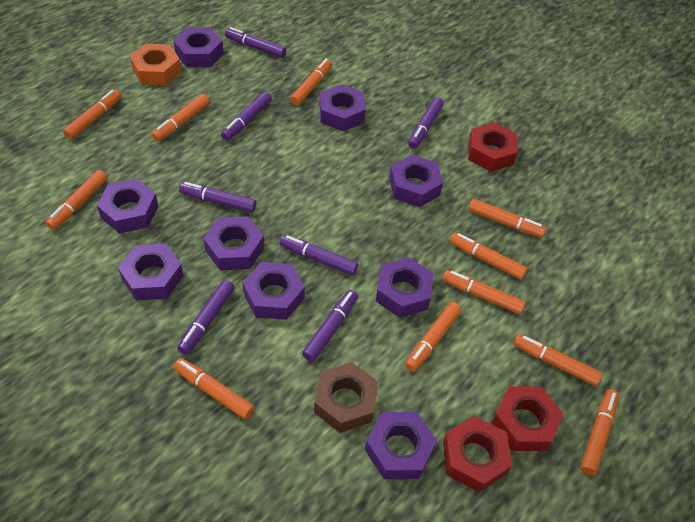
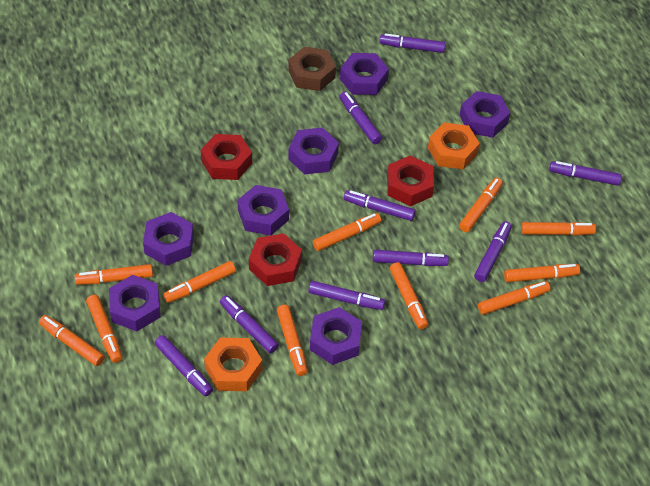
orange nut: [130,43,182,85] = 1 -> [204,338,262,391] [428,122,480,169] = 2
purple marker: [177,280,235,355] [179,182,256,213] [221,92,272,141] [225,27,286,58] [280,235,358,275] [302,290,358,362] [408,97,444,149] = 7 -> [155,335,213,396] [220,295,279,353] [308,281,385,310] [339,92,382,144] [344,190,416,221] [373,250,449,266] [379,33,446,53] [474,221,512,282] [549,161,622,186] = 9
purple nut: [97,179,158,234] [118,244,184,300] [174,28,224,67] [203,216,264,270] [242,262,305,320] [320,84,366,131] [365,412,437,479] [376,257,433,318] [389,155,443,207] = 9 -> [109,275,161,331] [143,212,194,266] [238,185,289,236] [288,127,339,175] [310,307,362,365] [340,53,389,95] [459,91,510,138] = 7

